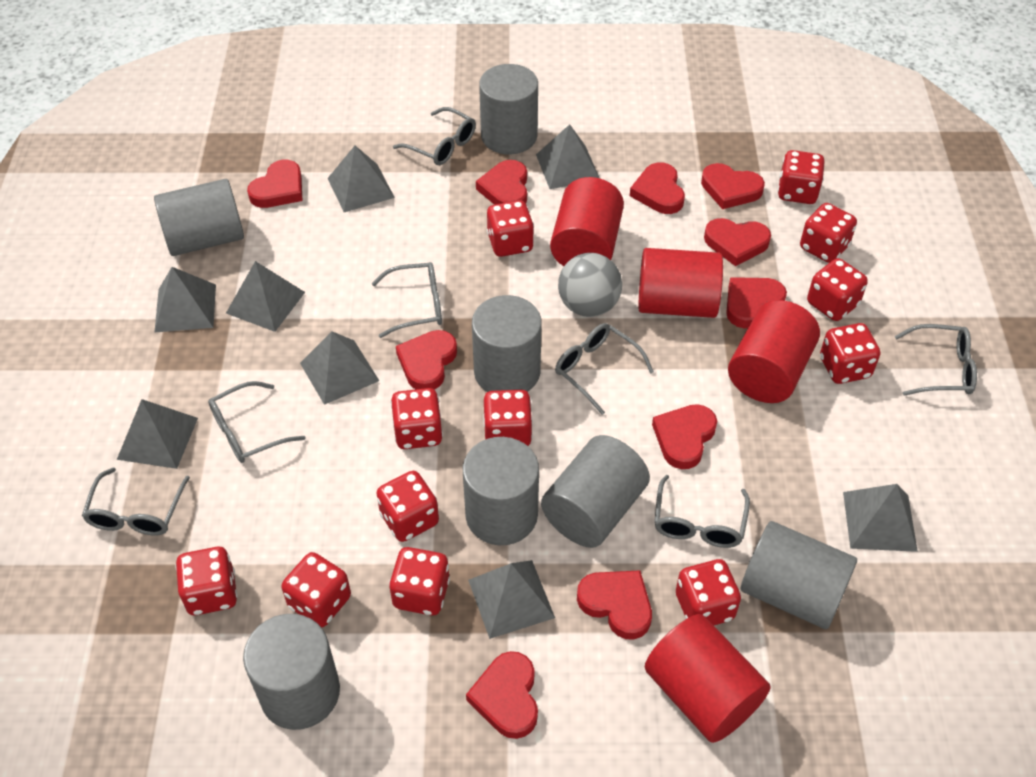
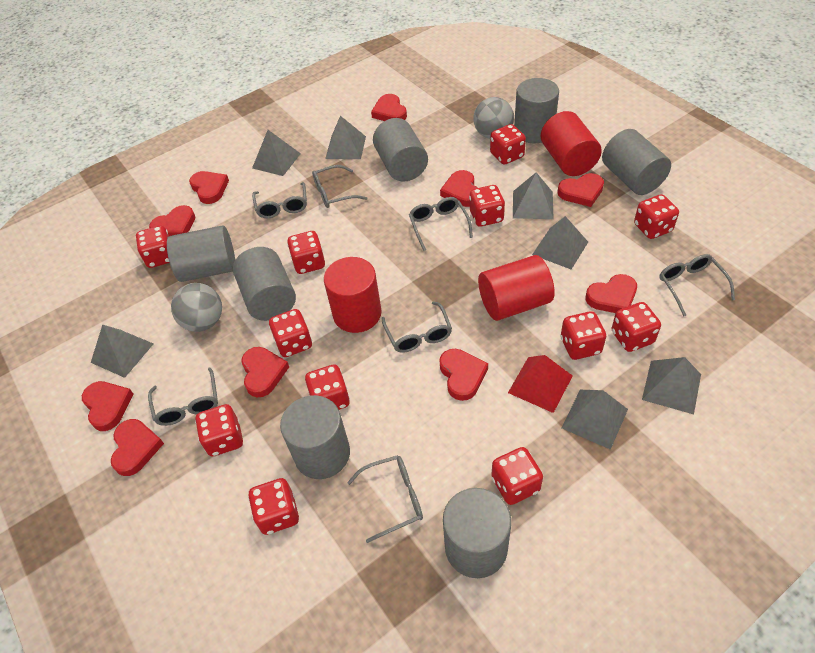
grey ball: [558,253,622,317] = 1 -> [171,283,222,332] [473,97,514,139] = 2
grey pyramid: [117,399,198,469] [154,267,216,333] [226,261,305,332] [300,331,379,405] [328,146,395,212] [468,560,555,639] [536,124,599,189] [843,484,918,552] = 8 -> [91,325,154,378] [252,130,301,176] [325,116,366,159] [513,172,554,219] [532,216,588,269] [562,390,628,450] [642,357,701,415] = 7
red cylinder: [550,177,624,266] [638,248,723,318] [645,614,770,743] [728,300,820,403] = 4 -> [324,257,382,333] [478,255,555,321] [541,111,602,176] = 3
red pyramid: none = 0 -> [508,355,573,413] = 1

